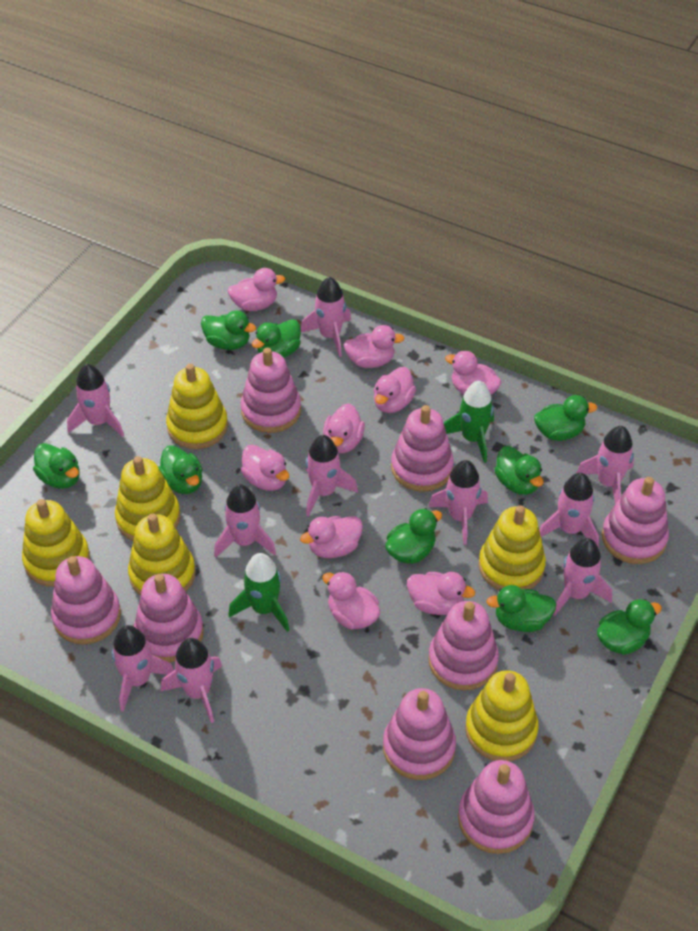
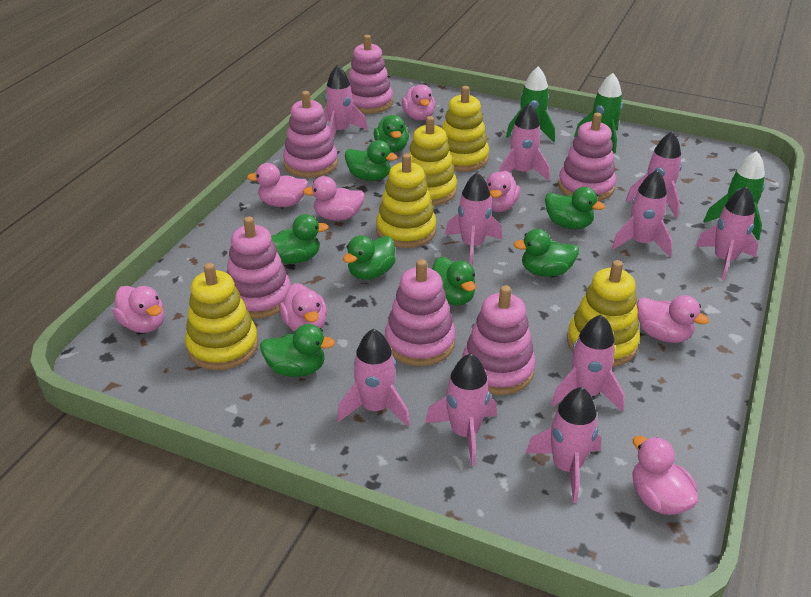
green duck: [33,443,80,489] [158,445,202,494] [201,310,256,350] [252,319,301,358] [385,508,442,564] [486,585,556,632] [494,446,543,495] [534,395,597,441] [597,599,662,655] = 9 -> [260,324,335,377] [271,214,329,264] [343,235,396,280] [345,140,398,181] [374,115,409,153] [432,257,476,306] [514,229,579,277] [545,187,605,229] = 8
green rocket: [229,553,289,632] [444,381,494,463] = 2 -> [506,66,555,142] [574,73,623,153] [703,151,765,240] = 3
pink duck: [228,268,285,311] [241,445,289,491] [300,516,363,558] [322,571,380,630] [323,403,365,453] [344,325,405,368] [374,367,416,413] [407,572,475,615] [445,351,501,395] = 9 -> [113,286,164,333] [247,163,308,207] [279,283,327,332] [303,176,365,221] [402,84,435,120] [486,171,520,212] [632,436,698,515] [637,295,709,343] = 8
pink stacking toy: [51,556,121,645] [134,574,204,662] [240,348,301,433] [383,688,456,780] [391,405,454,492] [428,601,499,691] [458,760,535,854] [602,477,669,564] = 8 -> [226,216,291,319] [283,91,338,178] [348,35,393,114] [385,259,456,366] [462,285,536,395] [558,113,616,201] = 6
yellow stacking toy: [22,499,90,587] [115,456,180,541] [128,514,196,596] [166,364,228,449] [465,670,539,762] [479,505,546,590] = 6 -> [185,263,258,370] [376,153,436,248] [408,116,457,206] [442,86,489,172] [567,260,640,367] = 5

